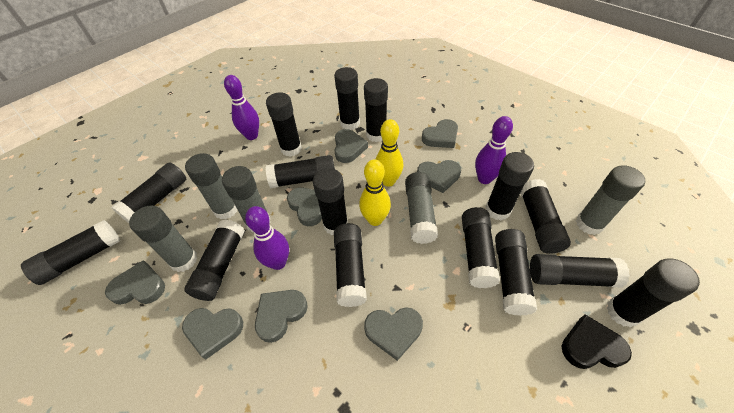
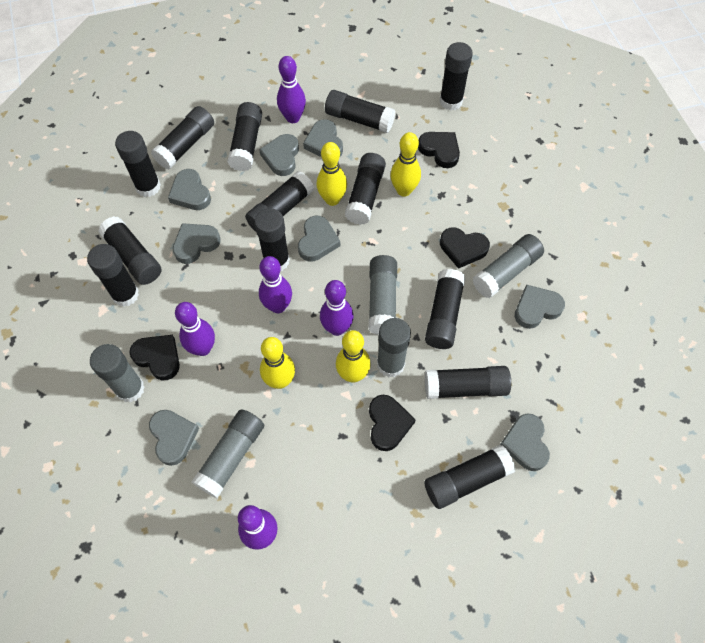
black glue stick: [21,220,120,285] [112,163,186,223] [184,219,245,301] [266,92,302,157] [266,155,335,188] [313,168,348,235] [334,67,360,130] [334,223,367,307] [364,78,388,142] [462,207,500,288] [486,152,534,221] [495,229,537,316] [521,179,571,254] [530,254,630,288] [606,258,700,327] = 15 -> [87,244,139,307] [98,216,162,285] [115,131,161,197] [151,106,214,170] [227,102,262,171] [245,171,314,232] [254,208,290,271] [325,90,395,133] [345,153,386,225] [424,444,516,509] [425,269,466,349] [425,366,511,399] [440,42,473,110] = 13
black heart: [562,314,632,369] = 1 -> [129,335,180,380] [369,395,416,451] [418,132,460,168] [440,227,490,269] = 4
purple bowling pin: [224,75,259,140] [245,206,289,270] [475,116,513,184] = 3 -> [175,302,215,356] [238,505,278,550] [259,256,292,313] [277,56,306,123] [320,280,354,336] = 5
yellow bowling pin: [359,160,391,226] [375,119,403,187] = 2 -> [260,337,295,389] [316,142,347,206] [336,330,371,383] [390,132,421,197] = 4

